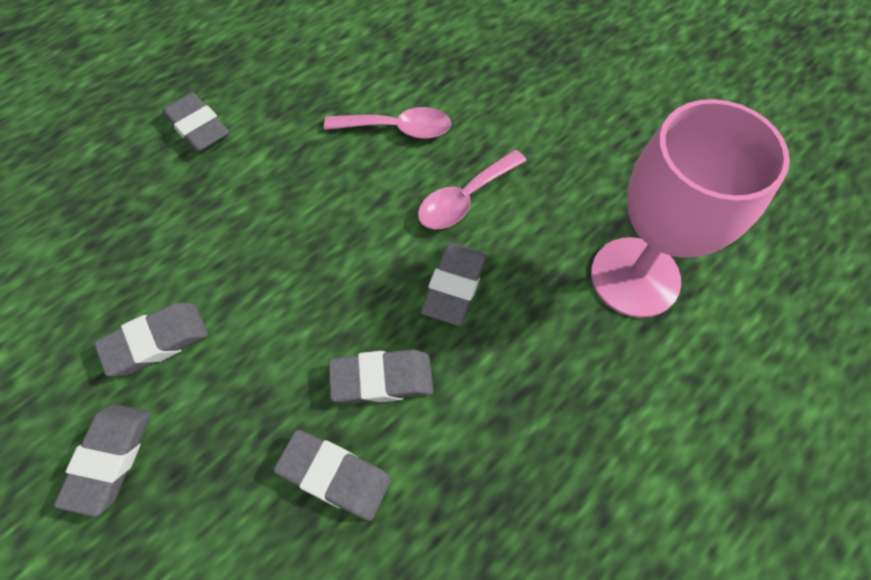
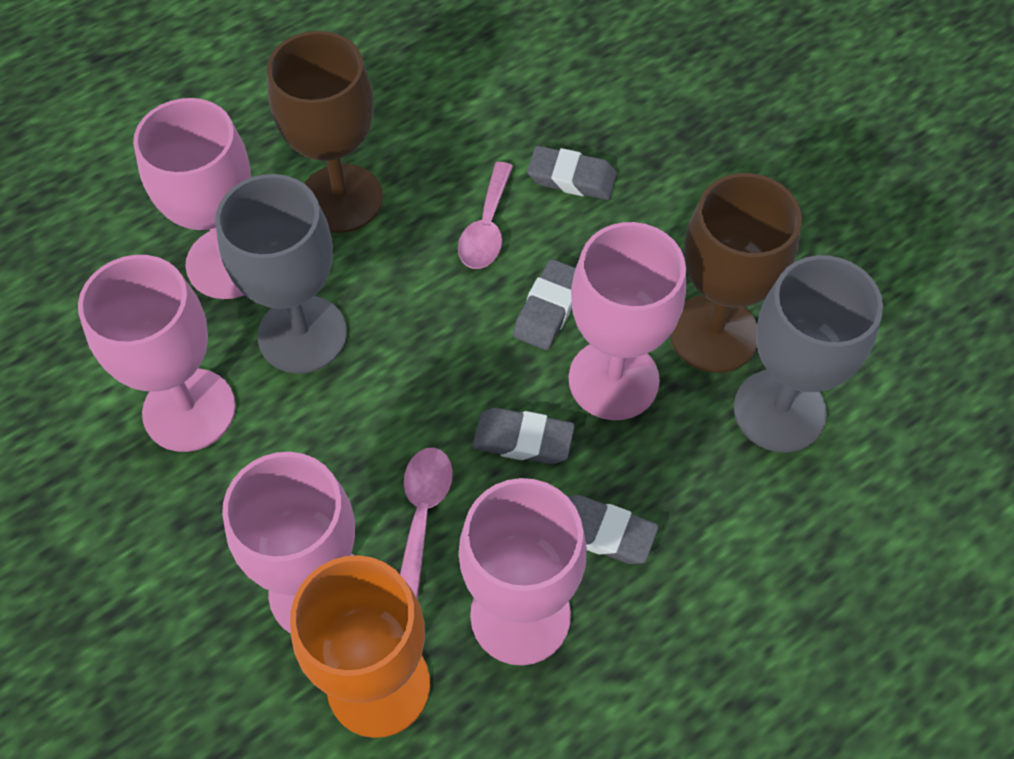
brown goblet: none = 0 -> [267,31,383,233] [670,173,802,373] = 2
grey eraser: [54,404,151,517] [94,303,208,377] [163,92,229,153] [274,430,391,521] [329,349,433,404] [421,243,487,326] = 6 -> [472,408,575,464] [513,259,576,350] [527,146,617,200] [567,495,659,564] = 4
grey goblet: none = 0 -> [215,174,347,374] [734,255,883,452] = 2
orange goblet: none = 0 -> [290,555,430,738] = 1
pink goblet: [591,99,790,318] = 1 -> [78,255,236,452] [133,98,251,299] [222,452,355,634] [459,478,587,665] [569,222,686,420] = 5

